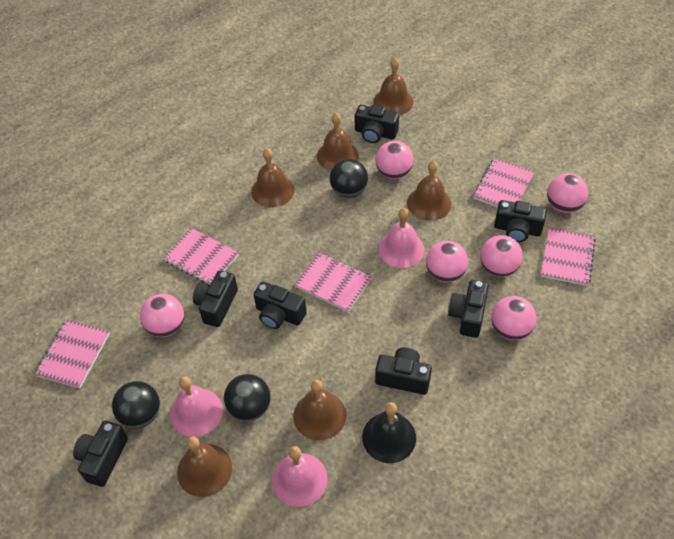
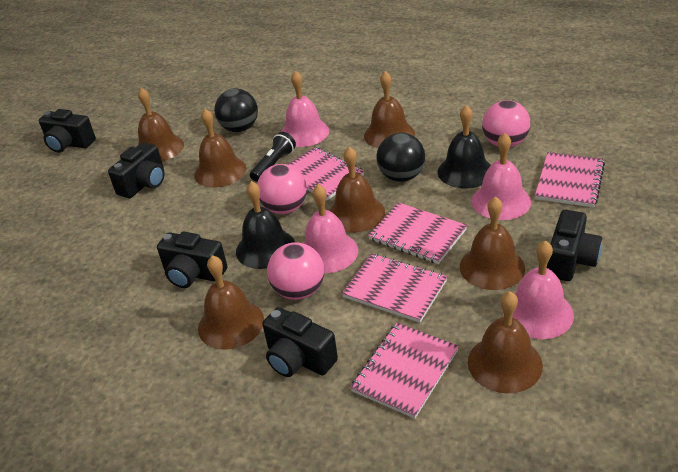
black ball: [112,381,160,429] [224,374,271,421] [330,159,368,198] = 3 -> [214,88,258,132] [376,133,425,182] = 2
black bell: [362,402,416,463] = 1 -> [236,181,295,269] [438,105,491,188] = 2
black camera: [73,421,128,487] [193,270,238,327] [254,281,307,329] [355,105,399,143] [375,347,432,395] [448,280,489,338] [494,200,547,242] = 7 -> [39,109,96,152] [108,142,165,198] [157,232,227,288] [262,307,338,377] [547,210,602,281] = 5
black flashlight: none = 0 -> [250,132,296,182] = 1
brown bell: [177,436,232,497] [251,148,294,208] [293,379,346,440] [317,113,359,171] [373,58,413,115] [407,161,451,221] = 6 -> [138,88,184,162] [194,109,246,188] [198,255,264,350] [329,147,385,233] [364,71,415,148] [460,196,525,290] [468,291,543,393] = 7
pink ball: [140,294,184,337] [375,141,413,179] [426,241,468,283] [480,235,523,277] [491,296,536,340] [547,173,588,213] = 6 -> [257,164,307,214] [267,242,324,300] [482,100,530,147] = 3
pink bell: [170,376,223,437] [272,446,327,507] [378,208,424,268] = 3 -> [281,71,329,147] [303,184,358,273] [472,133,531,220] [503,240,574,339] = 4

